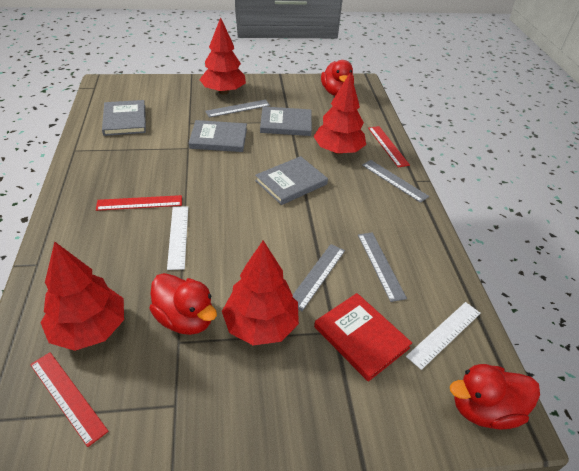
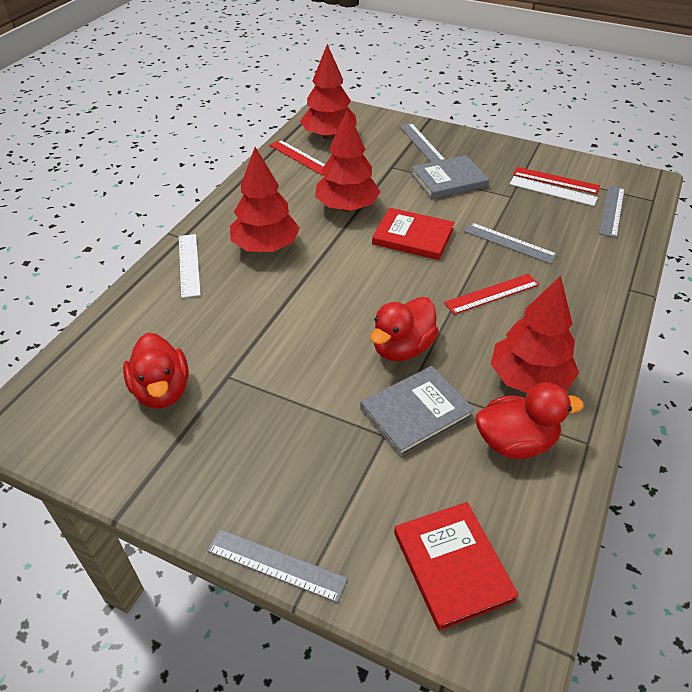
grey book: [102,100,146,136] [189,120,247,152] [255,156,328,205] [260,106,312,136] = 4 -> [360,366,474,457] [411,155,489,199] = 2
red book: [314,293,412,382] = 1 -> [372,208,455,260] [394,502,519,631] = 2

